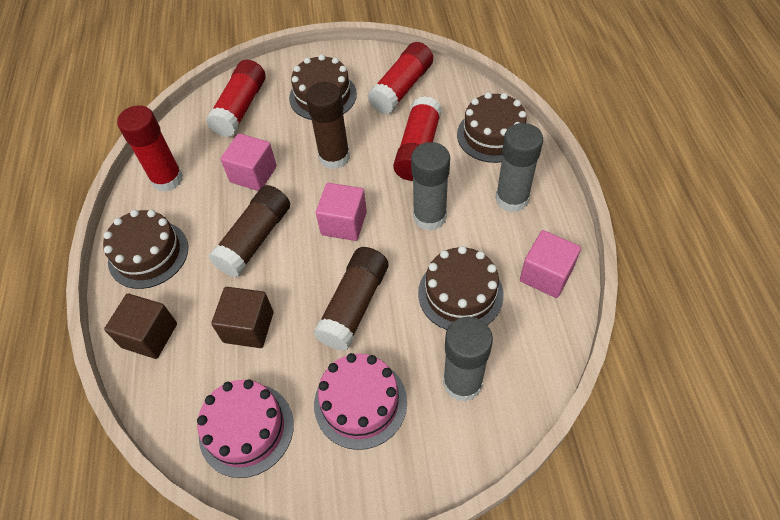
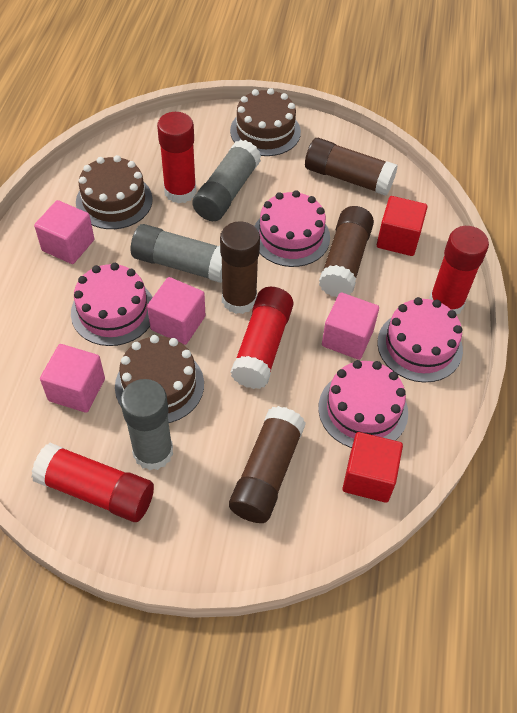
brown cake: [103,210,188,289] [289,54,357,120] [418,246,504,330] [457,92,526,163] = 4 -> [76,155,153,229] [115,335,204,423] [230,88,301,156] = 3
brown cube: [104,294,177,359] [211,287,274,348] = 2 -> none = 0
brown glue stick: [209,185,290,277] [306,82,350,169] [313,247,389,351] = 3 -> [220,221,260,314] [229,406,306,523] [305,138,398,196] [319,206,374,297] = 4
pink cake: [197,379,294,478] [314,353,407,450] = 2 -> [71,263,153,346] [254,190,330,267] [318,360,408,448] [377,297,463,382] = 4
pink cube: [220,133,277,191] [316,183,367,241] [520,230,581,298] = 3 -> [34,200,94,264] [40,344,105,413] [147,277,205,345] [322,293,379,360] = 4
red cube: none = 0 -> [342,432,403,503] [377,196,427,256] = 2

